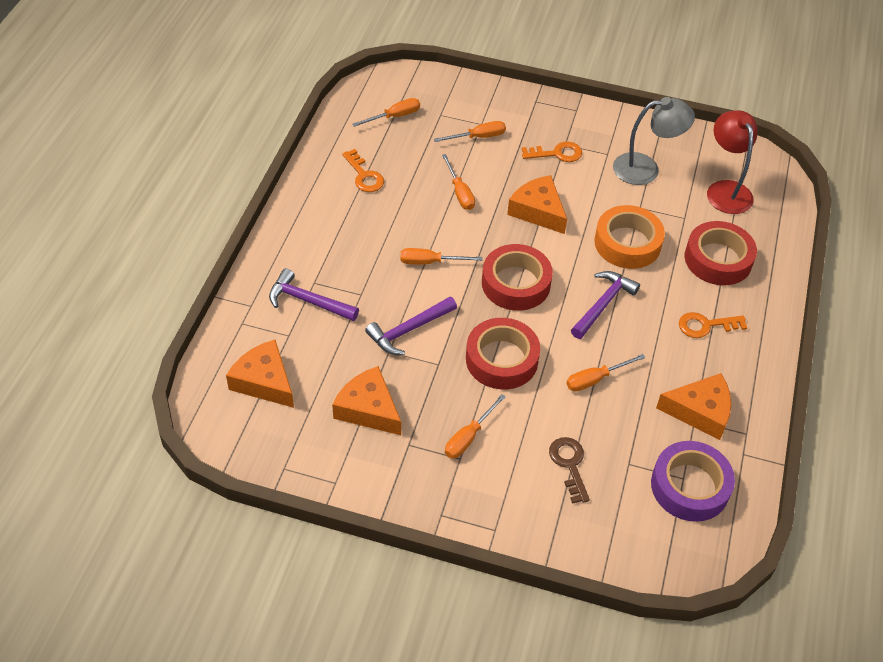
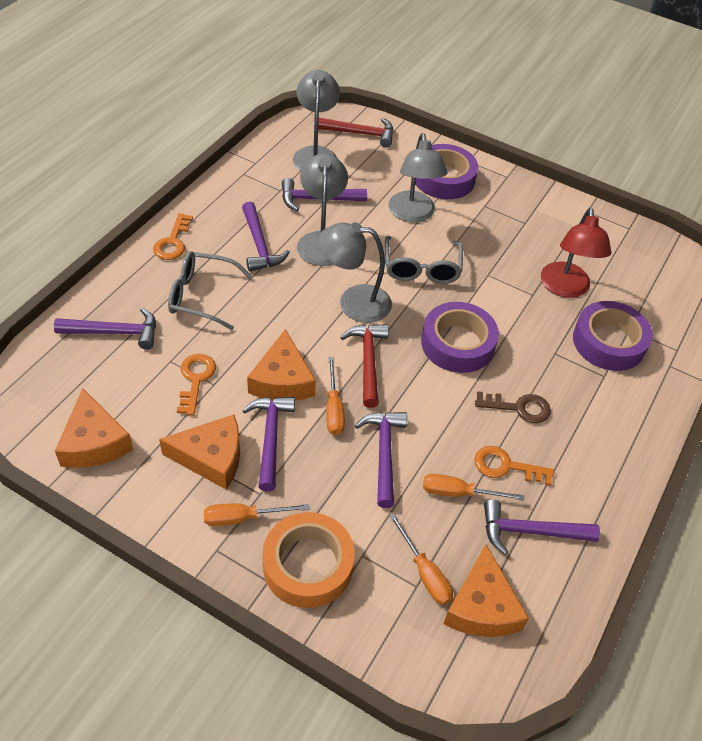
grey glasses: none = 0 -> [168,251,253,330] [385,236,463,284] = 2
grey lamp: [613,97,695,185] = 1 -> [293,70,340,171] [297,153,348,266] [318,222,392,323] [389,133,447,223] = 4
orange screwdriver: [352,98,420,127] [400,248,482,265] [434,121,506,142] [442,154,475,210] [445,394,506,458] [566,354,645,391] = 6 -> [204,503,309,526] [326,357,345,435] [389,513,453,605] [423,474,524,501] = 4
purple hammer: [269,268,359,321] [365,297,457,355] [571,271,640,339] = 3 -> [54,308,156,350] [242,202,290,271] [242,397,295,492] [282,178,367,211] [355,412,407,508] [484,499,600,555] = 6
purple tape: [651,441,735,522] = 1 -> [415,144,478,199] [421,302,499,373] [573,301,653,371] = 3
red hammer: none = 0 -> [318,118,394,148] [340,324,389,408] = 2
red tape: [466,318,540,389] [482,244,553,311] [685,221,757,285] = 3 -> none = 0

